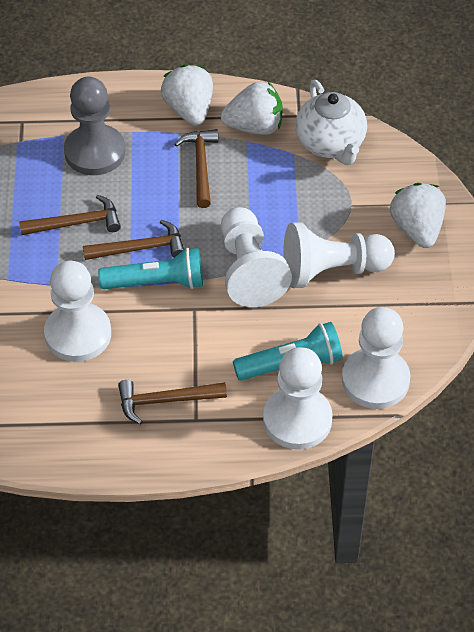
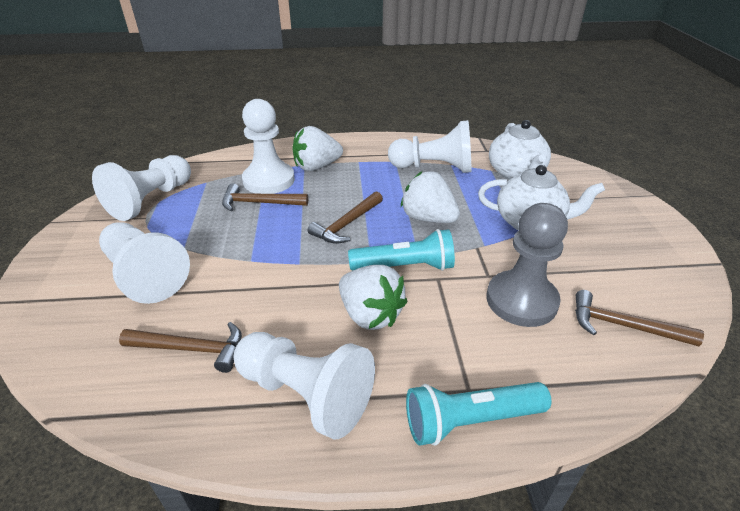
white teapot: [295,80,367,165] = 1 -> [478,165,605,230] [489,120,551,180] = 2

